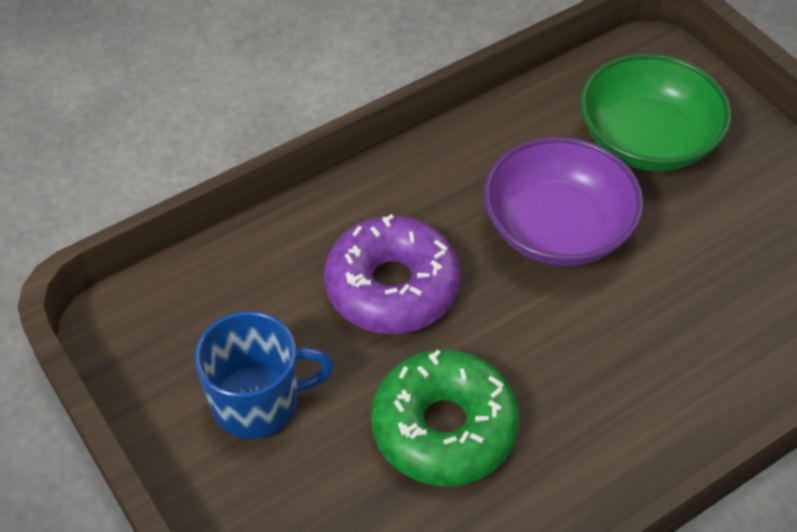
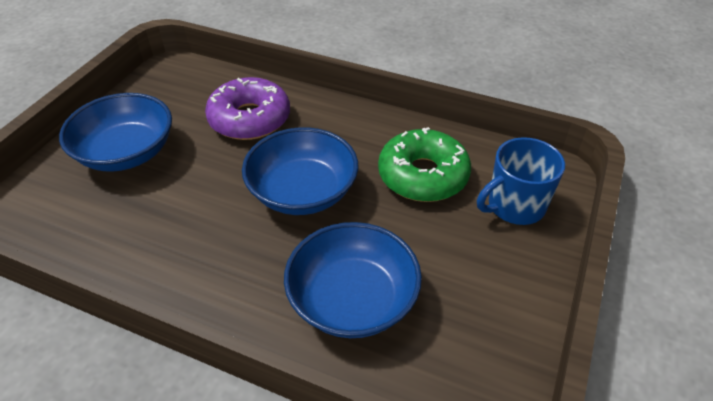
blue bowl: none = 0 -> [59,93,172,172] [242,127,358,215] [284,222,422,338] = 3
green bowl: [580,54,731,171] = 1 -> none = 0
purple bowl: [483,137,644,266] = 1 -> none = 0

